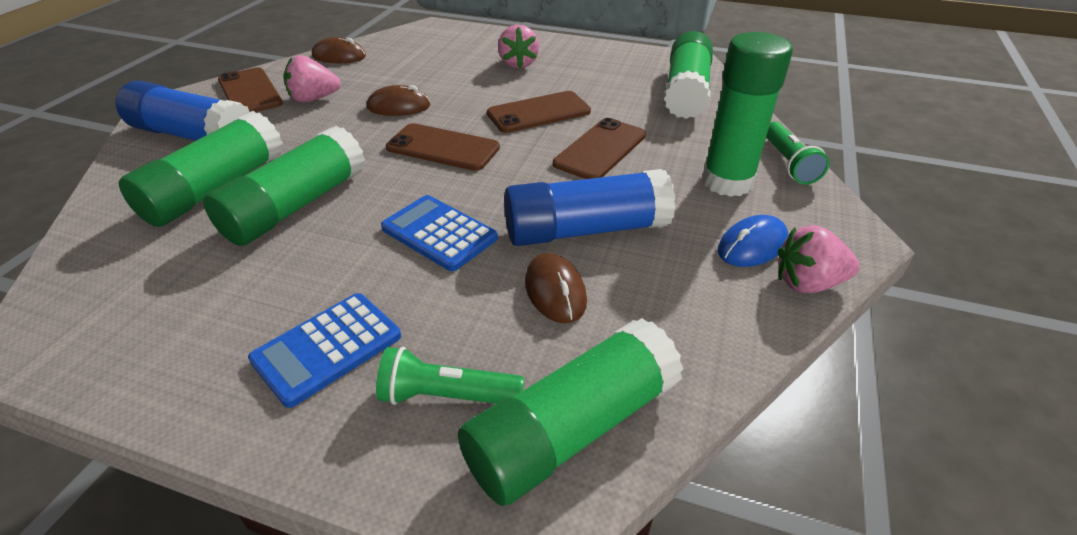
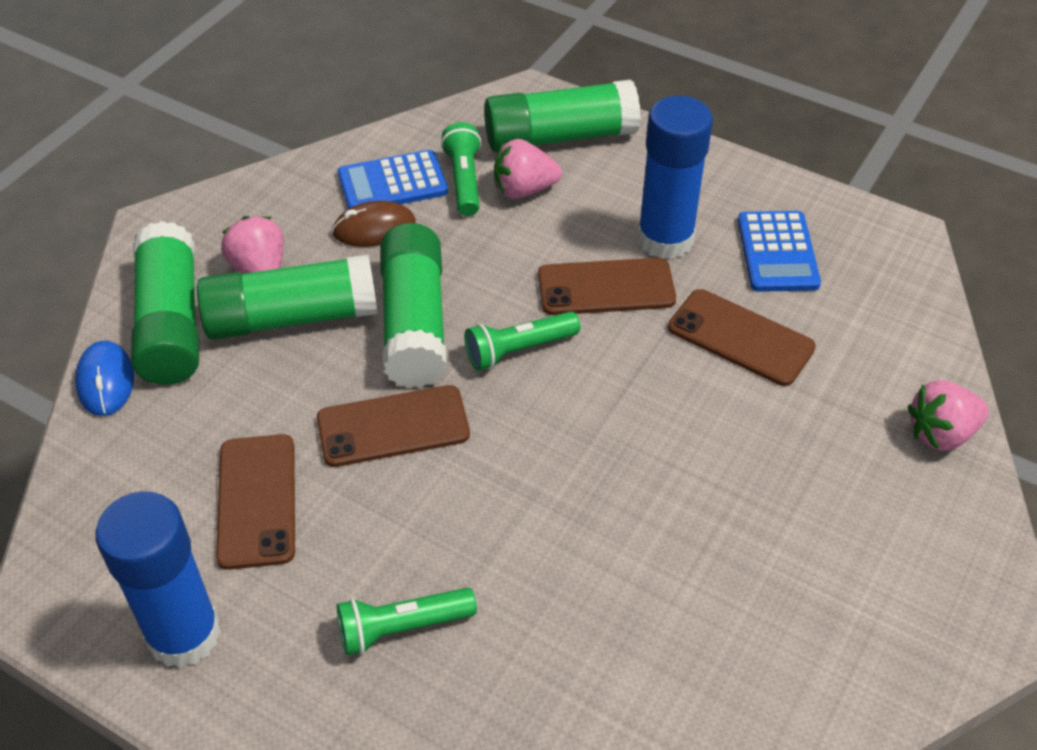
brown mouse: [312,37,366,63] [367,85,431,116] [525,253,587,323] = 3 -> [332,201,416,247] = 1
green flashlight: [376,347,524,405] [766,122,829,185] = 2 -> [337,588,477,655] [441,122,481,216] [464,312,580,371] = 3
green glue stick: [119,111,283,227] [203,126,365,246] [458,318,684,506] [664,31,713,119] [702,32,793,197] = 5 -> [131,221,199,385] [197,255,378,340] [380,223,447,388] [484,79,641,152] = 4

